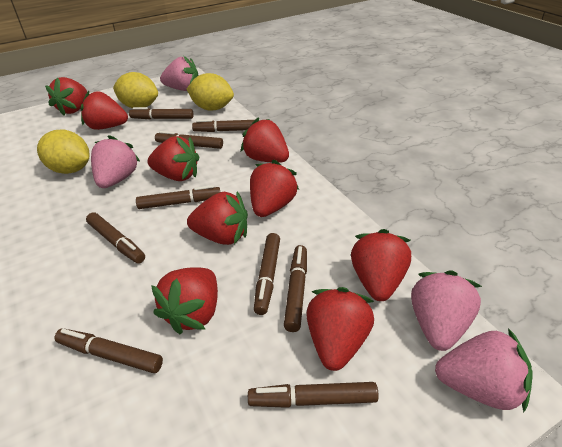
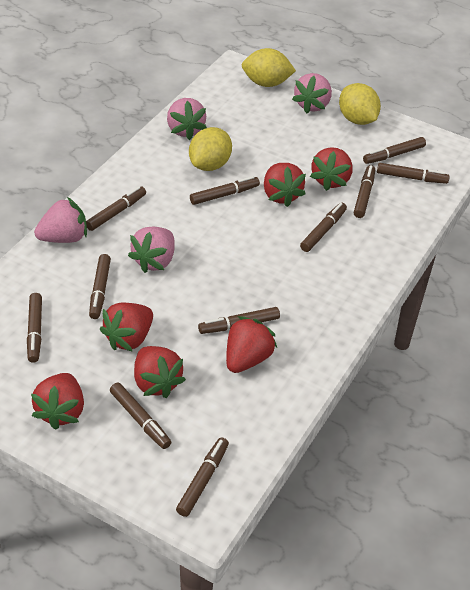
brown marker: [54,328,163,373] [86,212,145,264] [129,107,194,119] [136,185,220,209] [155,131,223,149] [192,119,254,132] [248,382,379,408] [254,233,280,315] [284,245,307,332] = 9 -> [27,293,42,363] [86,186,146,231] [89,254,111,319] [110,382,171,449] [176,437,229,517] [190,176,260,205] [198,307,280,334] [300,203,347,252] [354,165,375,218] [363,137,426,164] [377,163,450,184] = 11
red strawberry: [45,77,87,116] [81,91,128,130] [147,136,199,181] [151,267,218,334] [187,192,248,245] [241,118,289,163] [250,160,299,217] [306,287,374,371] [351,229,411,301] = 9 -> [31,373,84,430] [100,303,153,352] [134,346,186,398] [226,316,277,373] [264,163,306,207] [310,147,353,191] = 6

